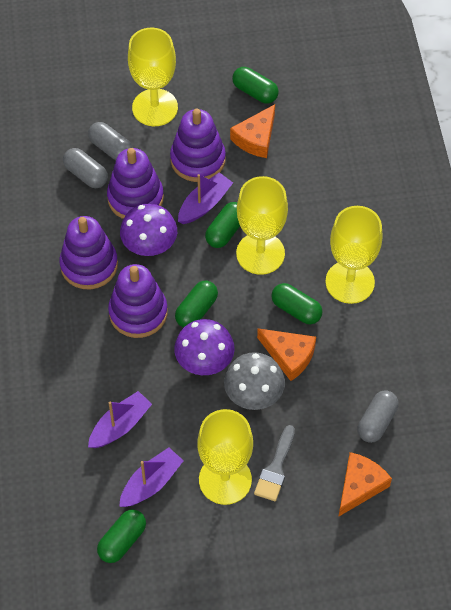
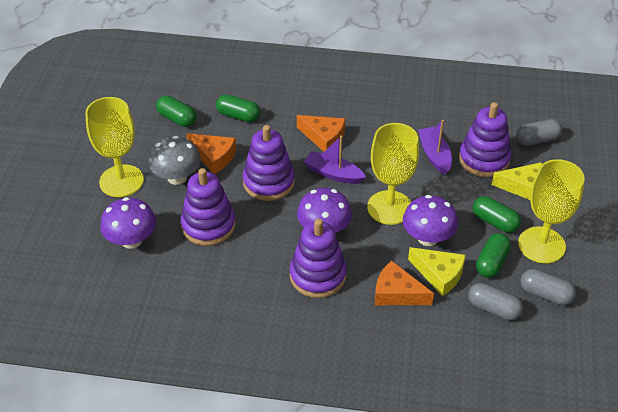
green capsule: [97,509,146,563] [175,281,218,328] [205,202,240,248] [232,67,279,103] [271,283,323,324] = 5 -> [156,96,196,127] [216,94,260,122] [473,196,521,233] [476,233,511,278] = 4
grey brush: [254,425,295,501] = 1 -> none = 0
purple boat: [88,391,152,448] [119,448,184,507] [178,172,233,224] = 3 -> [304,136,366,184] [418,120,452,175] = 2
purple mushroom: [120,204,177,256] [174,319,235,375] = 2 -> [100,197,156,249] [297,188,352,233] [403,195,458,246] = 3
yellow cheese: none = 0 -> [408,247,466,296] [492,162,542,200] = 2
yellow goblet: [128,28,178,126] [197,409,253,505] [236,176,288,275] [325,206,382,304] = 4 -> [85,97,144,197] [367,123,419,225] [518,159,585,263] = 3

